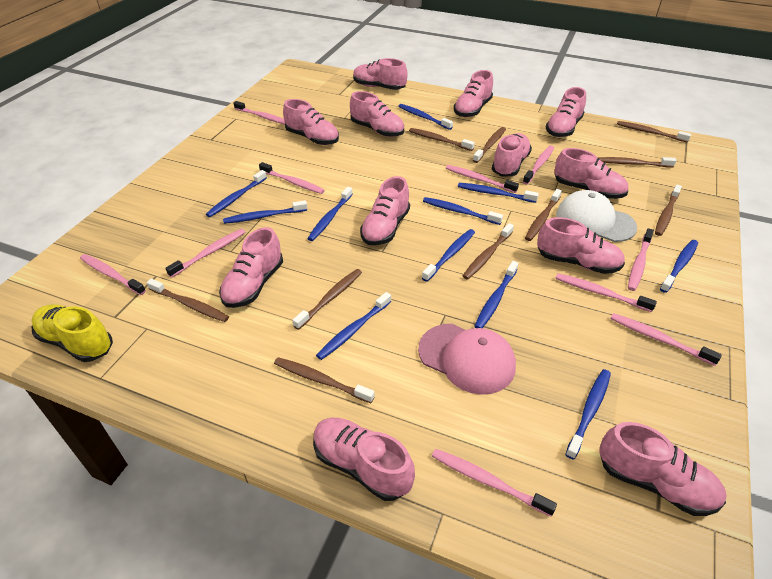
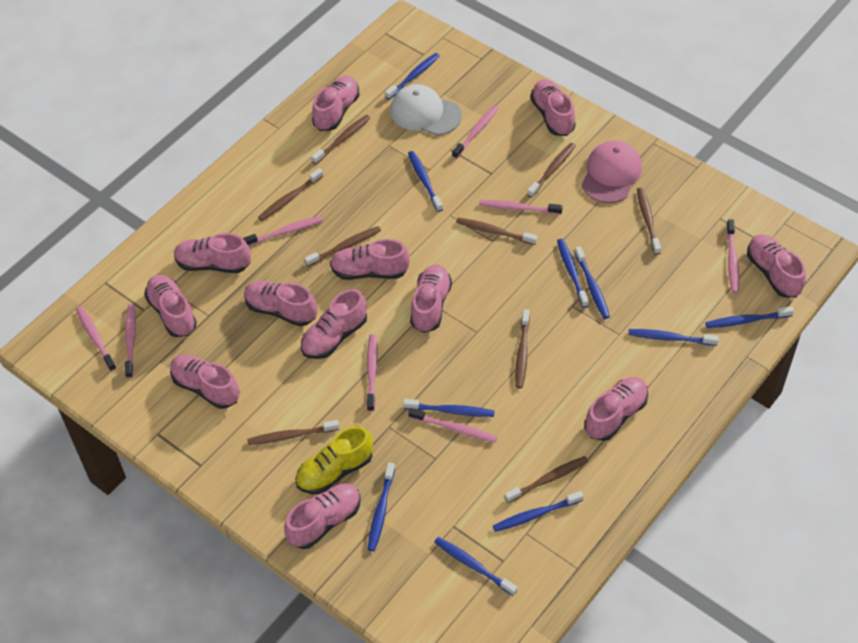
blue toothbrush: [206,170,267,217] [223,200,307,224] [307,187,353,241] [316,292,391,360] [398,104,453,130] [422,229,475,282] [423,197,503,225] [458,183,539,203] [474,261,519,328] [565,369,611,460] [660,240,698,293] = 11 -> [367,462,395,551] [385,53,440,100] [403,399,495,417] [408,151,443,212] [434,537,518,596] [493,491,584,532] [557,239,589,308] [574,246,610,319] [628,329,719,346] [705,306,794,328] = 10
brown toothbrush: [147,279,229,322] [274,357,375,403] [293,269,362,330] [409,128,475,151] [463,223,514,280] [473,127,506,163] [525,189,562,241] [597,157,676,167] [617,121,692,143] [655,184,682,236] = 10 -> [247,420,339,445] [258,168,323,221] [304,226,381,267] [311,115,370,164] [456,217,537,245] [505,456,588,503] [515,309,530,388] [527,143,576,198] [637,188,661,255] = 9
pink toothbrush: [80,254,146,295] [165,229,245,278] [234,101,285,124] [259,162,325,194] [432,449,557,517] [446,165,519,193] [523,146,554,185] [555,273,657,312] [610,313,722,366] [628,228,654,291] = 10 -> [76,306,117,372] [125,304,136,378] [243,216,324,246] [367,334,378,412] [408,408,497,443] [452,105,499,159] [479,200,563,215] [726,219,739,293] = 8

